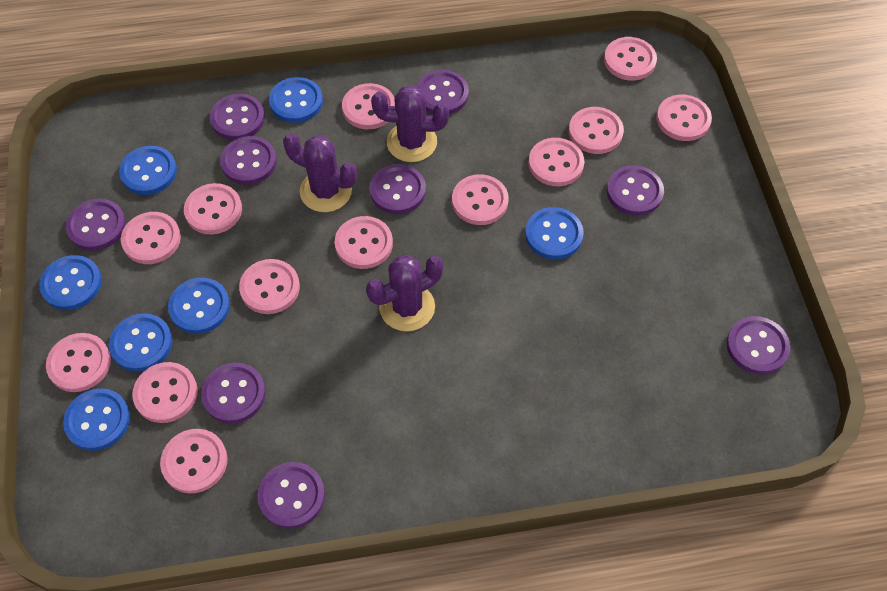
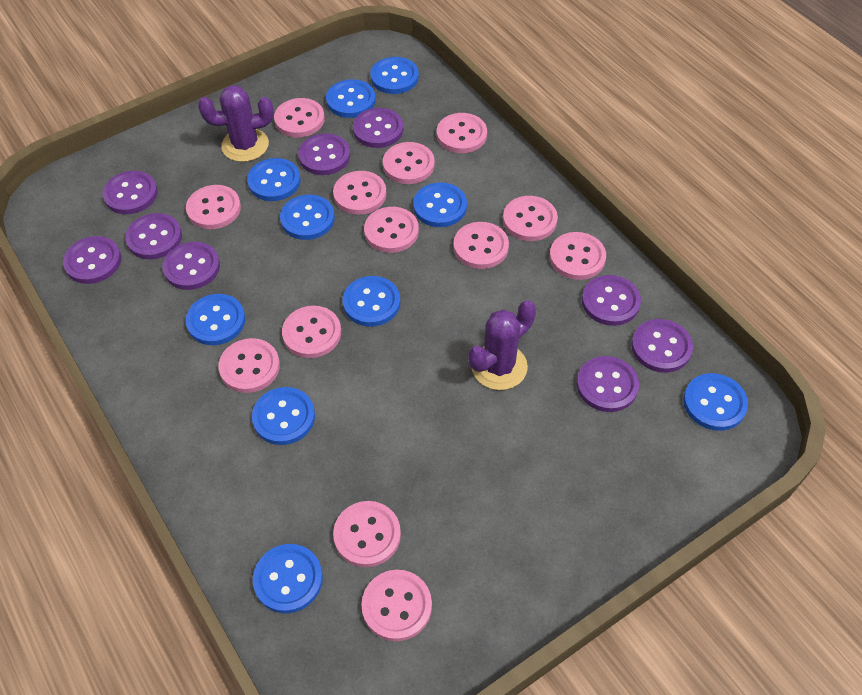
blue button: [39,255,102,310] [63,388,130,451] [109,313,173,372] [119,146,177,195] [168,278,230,334] [269,77,323,123] [525,207,584,259] = 7 -> [185,294,245,345] [247,158,301,201] [252,387,315,445] [253,544,323,613] [280,195,335,240] [326,79,376,118] [342,276,400,326] [370,57,419,94] [413,183,467,227] [683,373,748,431] = 10
purple cactus: [283,133,357,212] [366,255,443,331] [371,85,449,162] = 3 -> [198,85,274,162] [468,300,536,390] = 2

